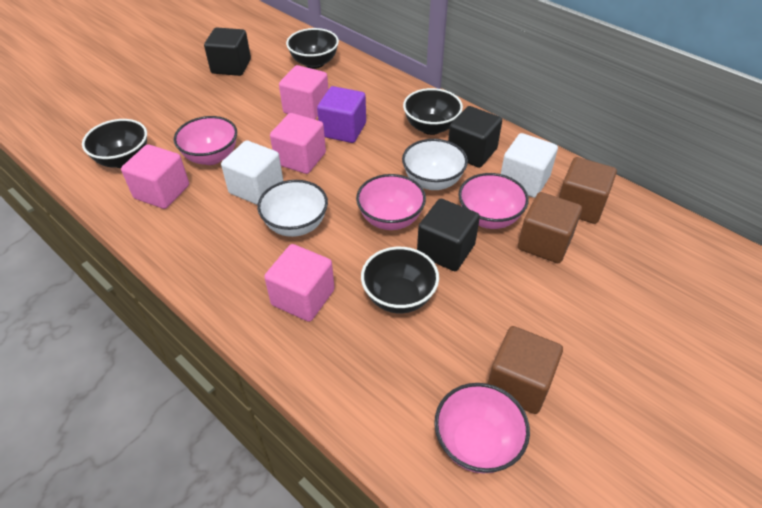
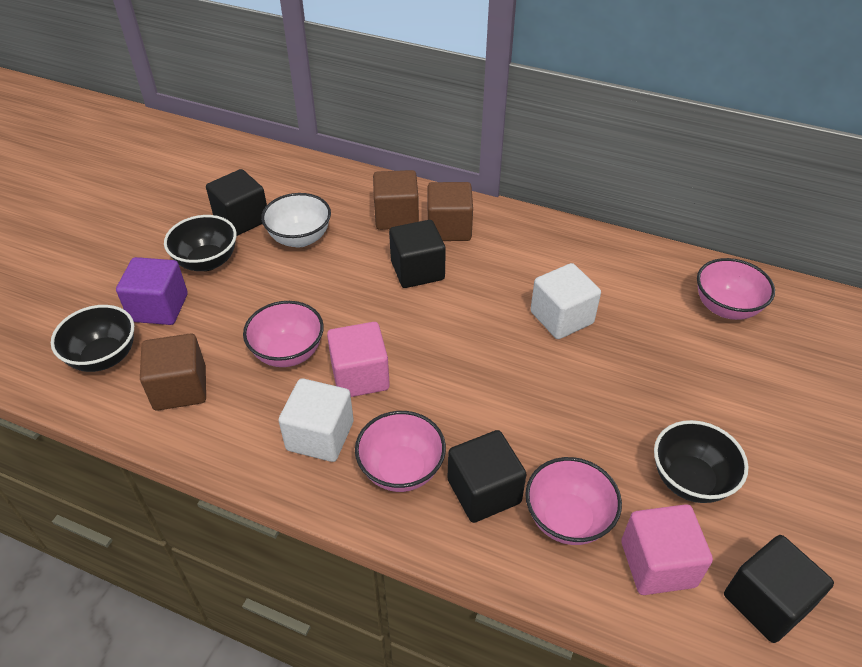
black bowl: [82,119,147,168] [286,28,339,69] [361,247,439,313] [403,88,463,135] = 4 -> [51,305,134,372] [164,215,237,271] [654,420,748,503] = 3
black cube: [204,27,251,76] [417,199,480,271] [448,106,502,168] = 3 -> [206,169,267,236] [389,220,446,288] [448,430,527,523] [724,535,834,643] = 4
pink cube: [121,144,189,209] [264,244,335,322] [270,113,326,174] [279,65,329,119] = 4 -> [327,322,390,397] [621,504,713,595] = 2
white bowl: [257,180,328,237] [402,139,468,190] = 2 -> [261,193,331,247] = 1

